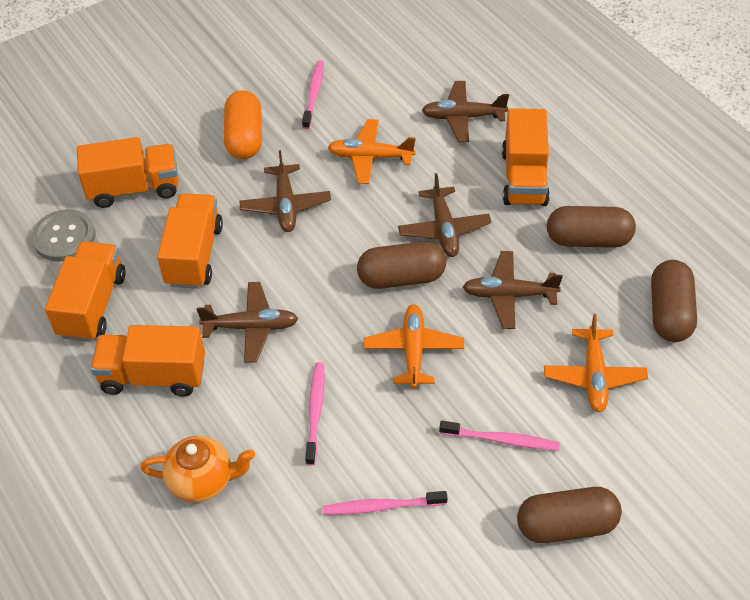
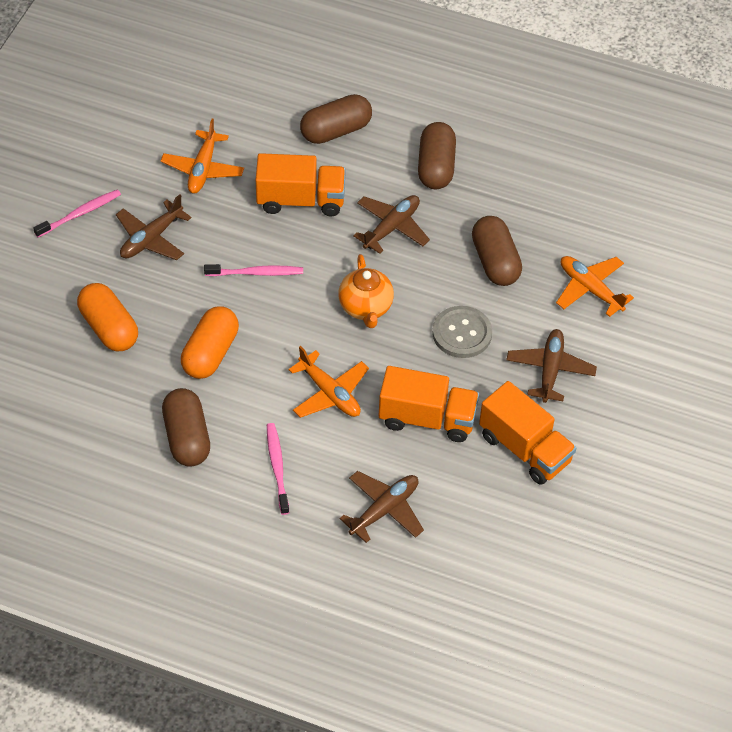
brown plane: [197,282,298,363] [239,150,331,232] [398,173,492,257] [422,81,509,142] [463,251,563,329] = 5 -> [116,194,192,260] [340,471,424,543] [353,195,430,254] [506,329,597,403] = 4
orange capsule: [224,90,262,159] = 1 -> [77,283,138,351] [181,306,239,379] = 2
orange truck: [45,241,126,342] [77,137,179,208] [90,325,205,397] [157,193,223,289] [502,108,550,206] = 5 -> [256,153,346,217] [379,366,479,442] [479,381,576,485] = 3
pink toothbrush: [302,60,324,129] [305,362,325,466] [323,491,448,515] [439,421,560,451] = 4 -> [33,189,121,237] [204,264,303,276] [267,423,289,515] = 3

